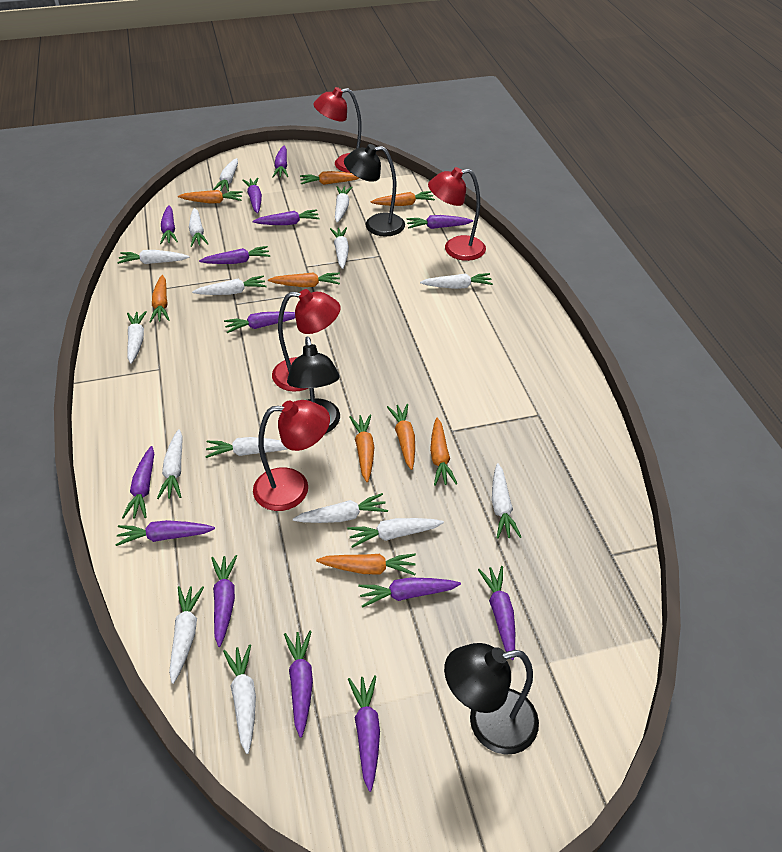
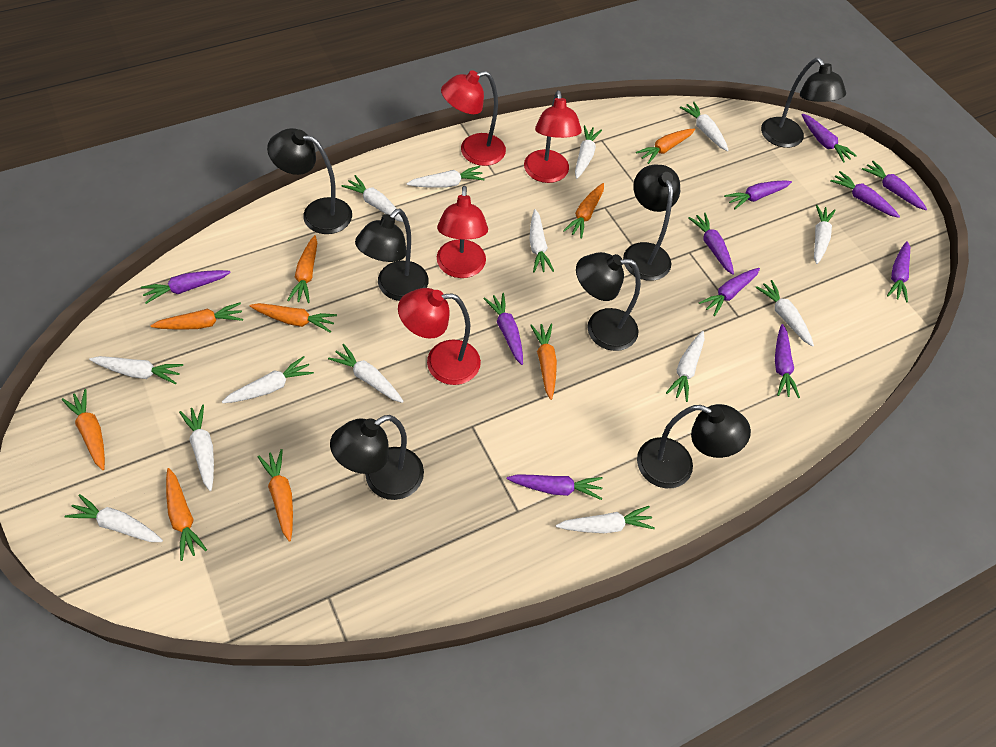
black lamp: [287,337,340,434] [344,144,405,237] [444,643,539,755] = 3 -> [267,128,352,234] [330,415,424,500] [355,209,428,301] [576,252,641,351] [623,165,680,281] [637,404,751,488] [761,58,846,148] = 7
purple carrot: [115,520,215,546] [122,446,154,519] [160,205,178,244] [199,246,270,264] [212,555,237,647] [224,312,295,333] [243,178,262,213] [253,209,320,225] [272,146,288,177] [284,631,313,738] [348,675,380,792] [358,577,461,608] [406,215,473,229] [478,566,515,660] = 14 -> [141,270,231,304] [483,293,523,365] [507,474,603,500] [688,213,734,275] [699,268,760,316] [724,180,792,209] [775,324,800,398] [802,113,857,163] [830,171,900,218] [862,161,927,210] [887,241,910,303] = 11
white carrot: [117,250,189,264] [127,311,147,364] [157,429,183,499] [169,586,204,684] [189,208,208,247] [192,276,267,295] [205,437,287,458] [213,158,238,192] [223,645,256,754] [293,493,388,523] [330,227,349,269] [335,186,353,223] [347,518,444,548] [420,273,493,289] [492,463,521,539] = 15 -> [64,494,163,542] [89,356,183,384] [179,404,214,491] [222,356,314,403] [328,344,404,403] [342,175,403,222] [407,166,485,188] [529,209,554,273] [556,506,655,533] [575,125,602,179] [666,331,704,402] [680,102,729,151] [755,280,814,347] [814,205,836,264] = 14

